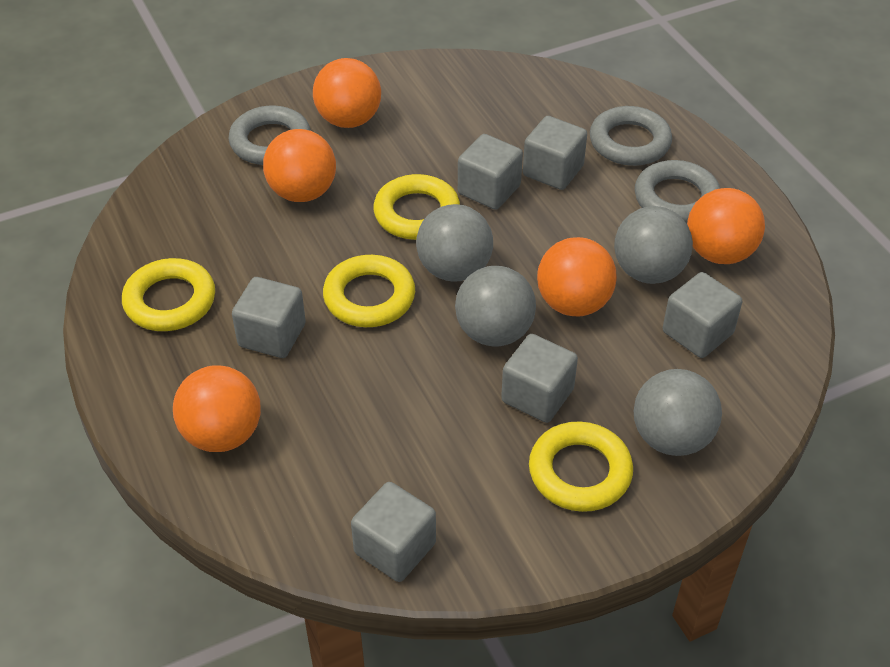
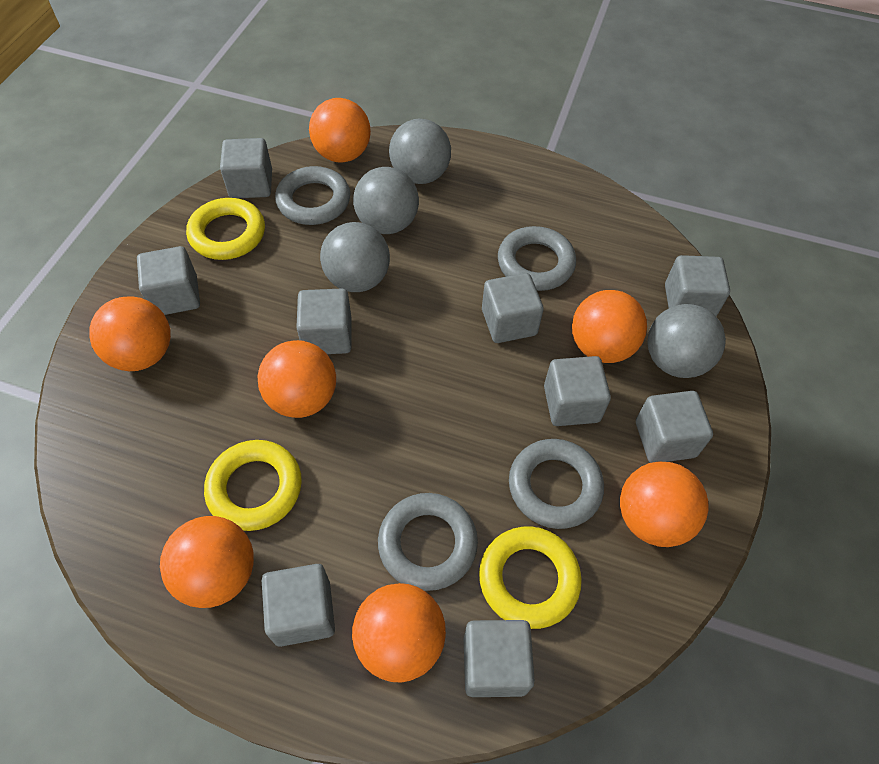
grey cube: [232,277,306,358] [351,482,436,582] [458,134,523,210] [501,334,578,423] [523,116,587,190] [663,272,742,358] = 6 -> [137,246,200,315] [220,138,272,198] [262,564,335,647] [296,289,352,354] [464,620,535,697] [482,273,544,343] [544,356,611,426] [636,391,713,463] [665,255,730,317] = 9
grey ring: [229,105,311,165] [590,106,672,166] [635,160,720,224] = 3 -> [275,166,350,225] [378,493,478,591] [498,226,576,291] [509,439,604,529] = 4
orange ball: [173,365,261,452] [263,129,336,202] [313,58,381,128] [537,237,617,317] [687,188,765,264] = 5 -> [89,296,171,371] [160,516,254,608] [257,340,336,418] [309,98,371,163] [352,583,446,683] [572,290,647,363] [620,461,708,547] = 7
yellow ring: [122,258,215,331] [323,255,415,327] [373,174,460,240] [529,422,633,512] = 4 -> [186,198,265,260] [204,440,302,531] [479,526,582,629] = 3

